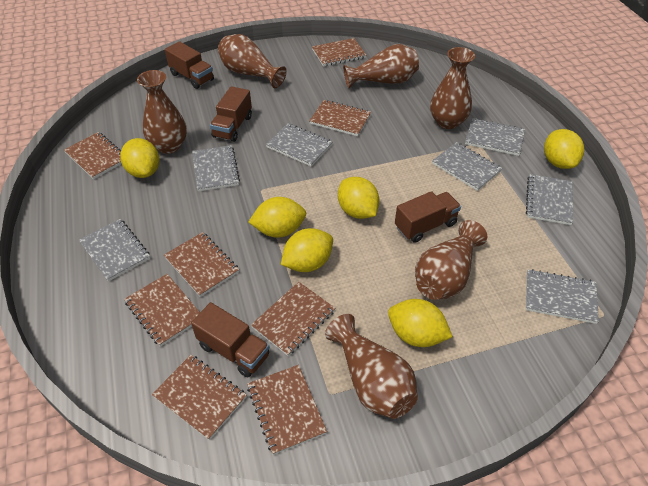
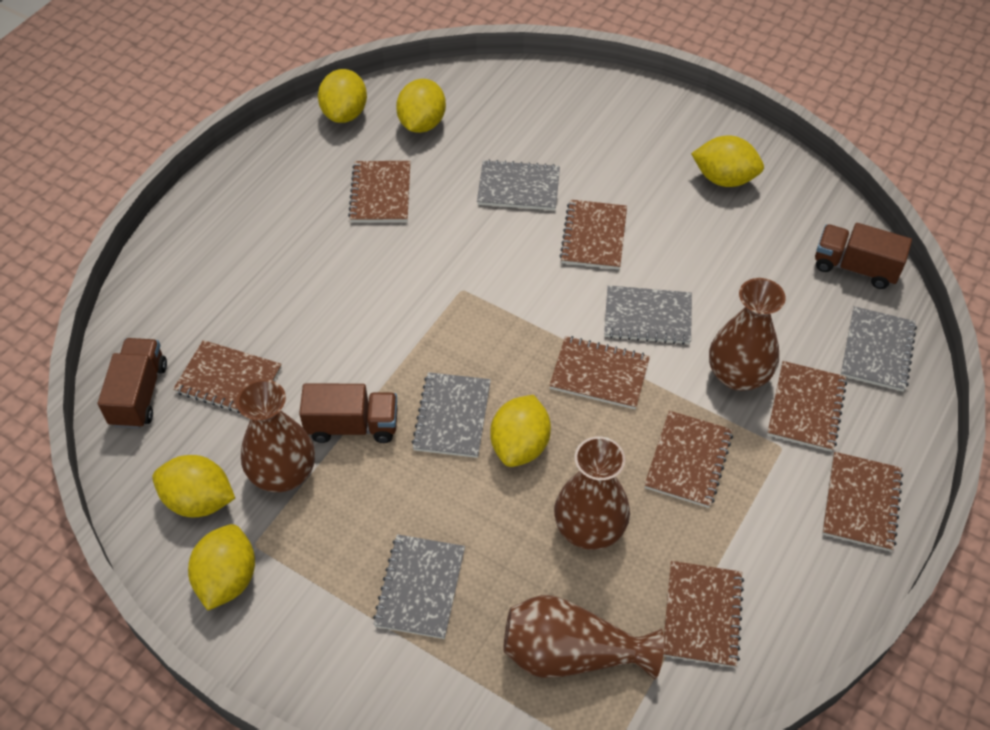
brown truck: [165,41,214,89] [191,302,270,378] [210,86,252,142] [395,191,461,243] = 4 -> [98,338,167,429] [299,383,398,443] [815,223,912,289] = 3
brown vase: [137,70,187,154] [218,34,287,88] [325,314,418,419] [343,44,419,88] [415,220,487,300] [430,47,475,129] = 6 -> [236,379,315,492] [503,595,664,679] [554,436,630,550] [709,278,786,391] = 4
grey notebook: [79,219,150,281] [192,145,240,191] [266,124,332,166] [432,142,502,191] [465,118,525,156] [526,174,573,225] [526,269,599,324] = 7 -> [373,534,465,639] [411,372,491,458] [477,159,560,210] [604,285,692,345] [841,306,917,392] = 5

